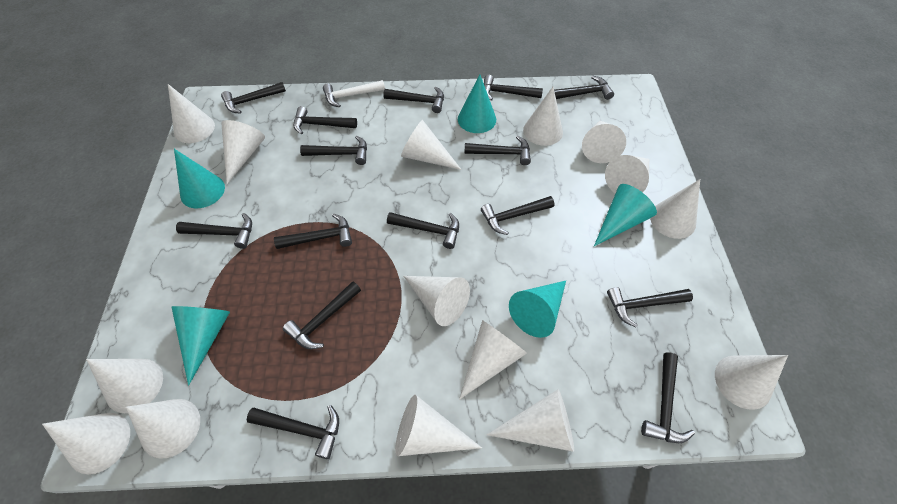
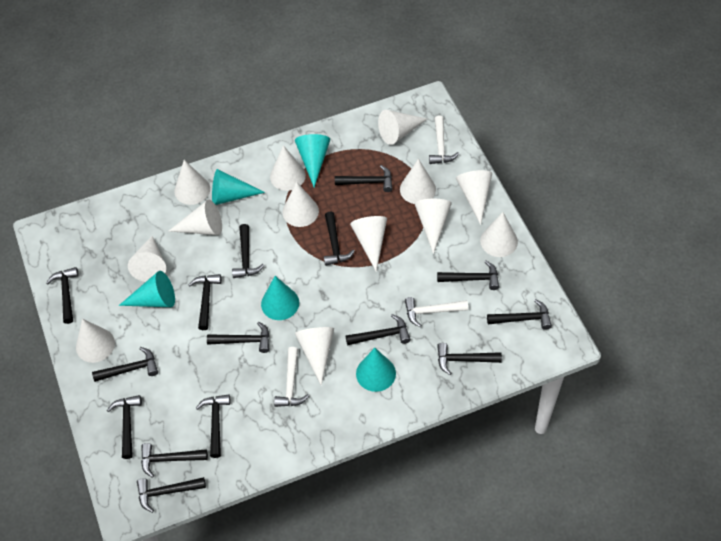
white cone: [42,413,130,474] [86,359,163,413] [126,399,200,459] [168,84,215,143] [221,120,265,184] [395,395,482,456] [401,120,462,170] [404,276,470,326] [459,320,527,400] [487,389,574,452] [523,87,563,146] [582,121,626,163] [605,155,649,194] [650,179,700,239] [715,355,788,410] = 15 -> [76,319,115,363] [128,236,166,282] [169,200,222,235] [174,160,210,205] [270,145,306,191] [283,182,319,227] [295,327,334,386] [350,216,387,272] [378,110,427,145] [400,159,436,204] [415,199,452,254] [456,170,492,225] [480,212,518,257] = 13
white hammer: [323,80,385,107] = 1 -> [274,347,309,407] [405,297,468,327] [429,116,459,164] = 3

